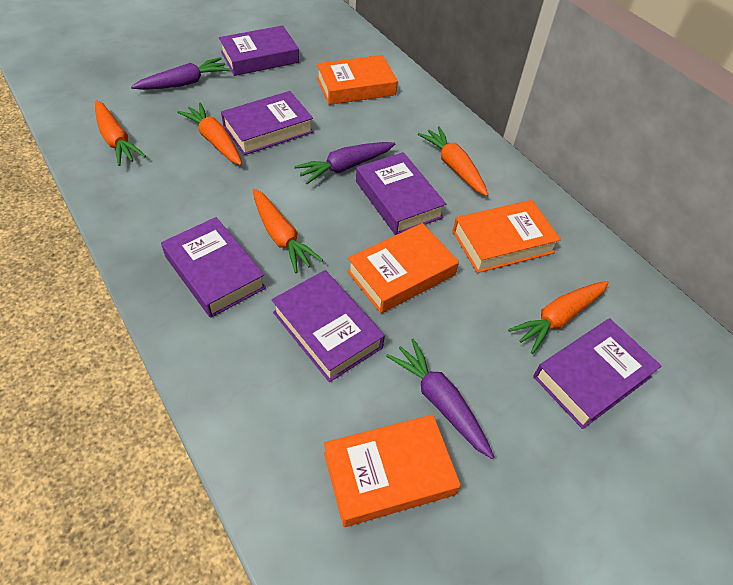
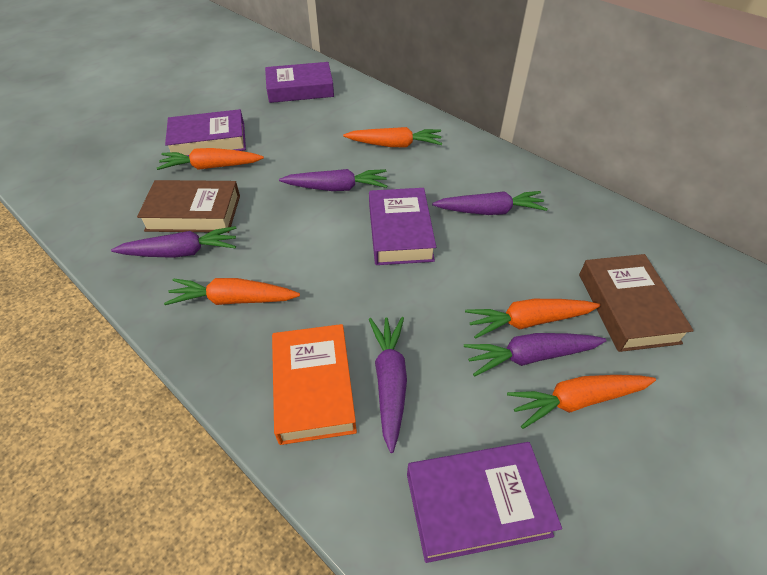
brown book: none = 0 -> [137,180,240,233] [579,254,694,352] = 2
orange book: [317,55,398,105] [324,414,461,527] [347,223,459,313] [453,200,561,273] = 4 -> [272,324,357,445] = 1
purple book: [161,217,266,318] [219,25,299,76] [221,91,313,155] [271,270,385,382] [356,152,446,235] [533,318,661,429] = 6 -> [165,109,246,156] [265,62,334,103] [369,188,436,265] [407,442,562,563] = 4
purple carrot: [131,57,230,90] [294,142,395,184] [386,338,494,459] = 3 -> [111,226,237,258] [279,169,387,191] [369,317,407,453] [432,191,548,215] [464,333,607,377] = 5

